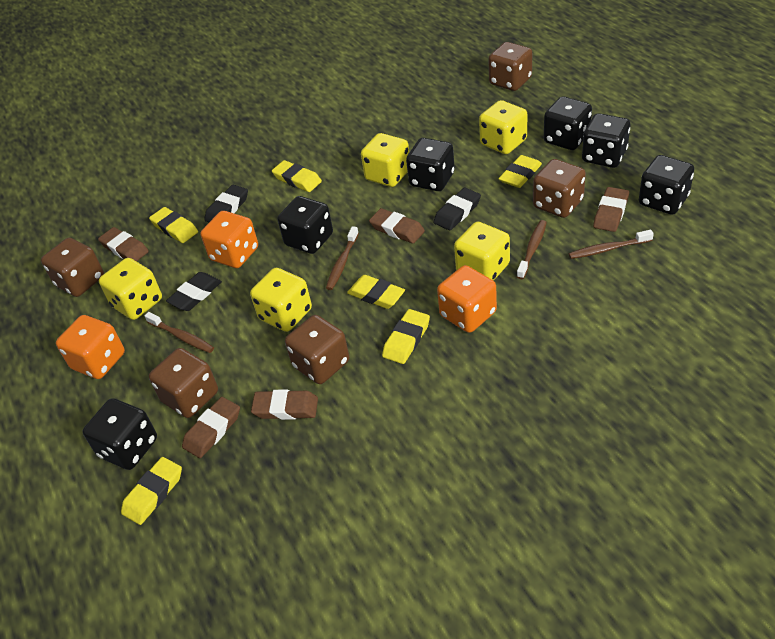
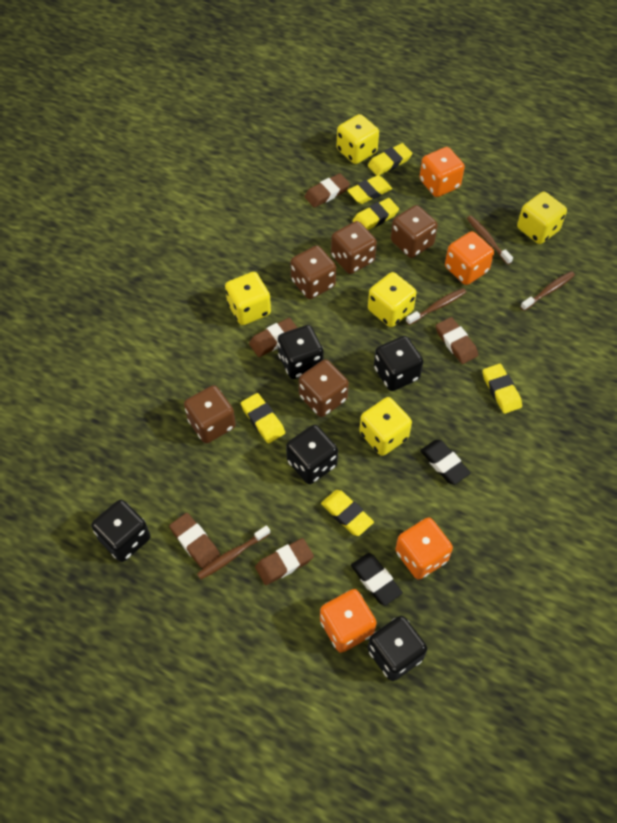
black dice: [83,398,157,470] [277,196,333,254] [406,138,455,191] [544,97,592,150] [582,113,630,168] [639,155,694,215] = 6 -> [91,500,151,562] [278,325,324,379] [286,425,338,484] [367,616,427,681] [374,336,423,391] = 5
black eraser: [166,272,222,311] [204,185,248,222] [434,188,481,230] = 3 -> [351,553,403,606] [420,440,471,485] = 2
orange dice: [56,315,125,379] [201,211,258,268] [437,265,497,333] = 3 -> [320,589,376,653] [395,517,453,580] [420,147,465,197] [445,231,494,285] = 4

